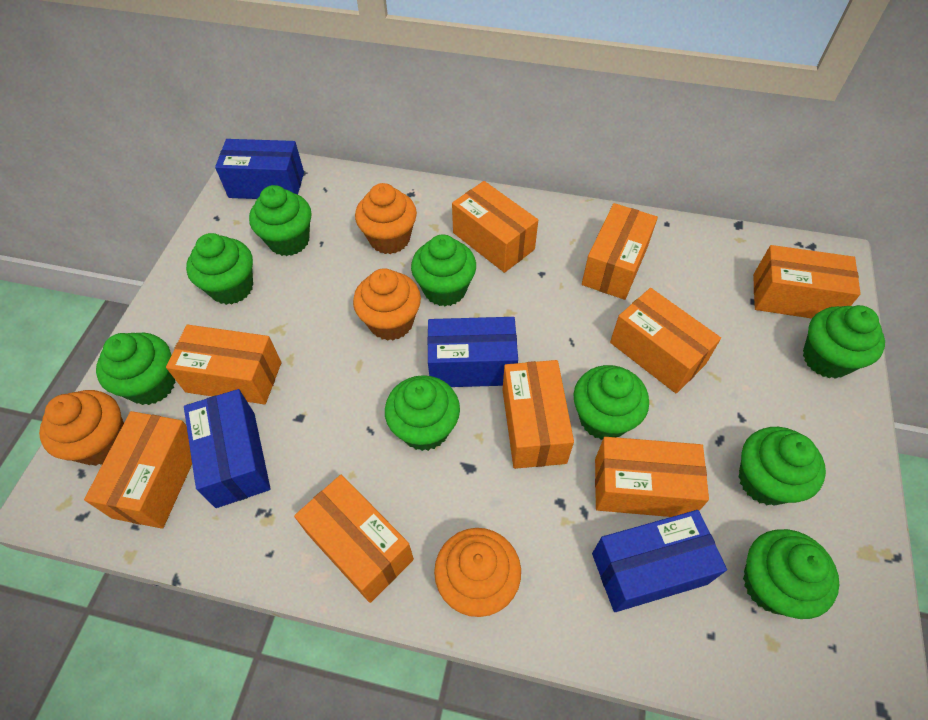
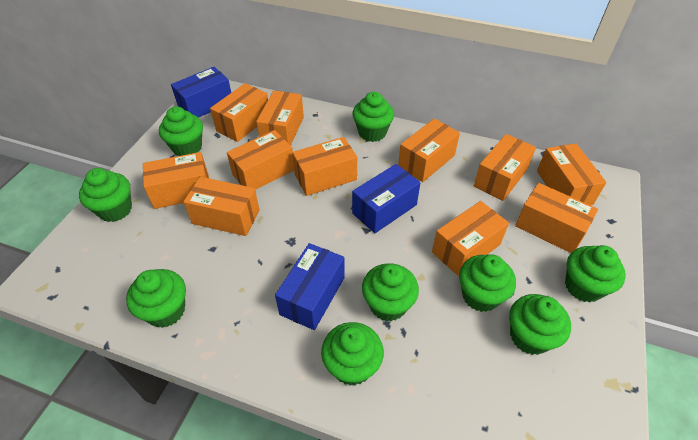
blue box: [184,389,271,508] [215,139,304,199] [427,317,518,387] [592,510,727,612] = 4 -> [171,67,231,118] [275,243,345,330] [352,164,420,233] = 3
orange box: [84,411,192,529] [166,325,282,405] [294,475,414,603] [452,181,538,273] [503,360,574,469] [582,203,658,300] [595,437,709,517] [610,288,721,393] [753,245,861,319] = 9 -> [143,152,209,209] [183,177,260,236] [210,83,268,142] [227,130,294,190] [256,90,304,145] [292,137,357,196] [398,119,460,182] [432,201,509,276] [474,134,536,201] [515,183,598,253] [537,143,606,205] = 11
orange cupcake: [39,390,124,466] [353,268,421,341] [355,183,417,254] [434,528,521,617] = 4 -> none = 0

